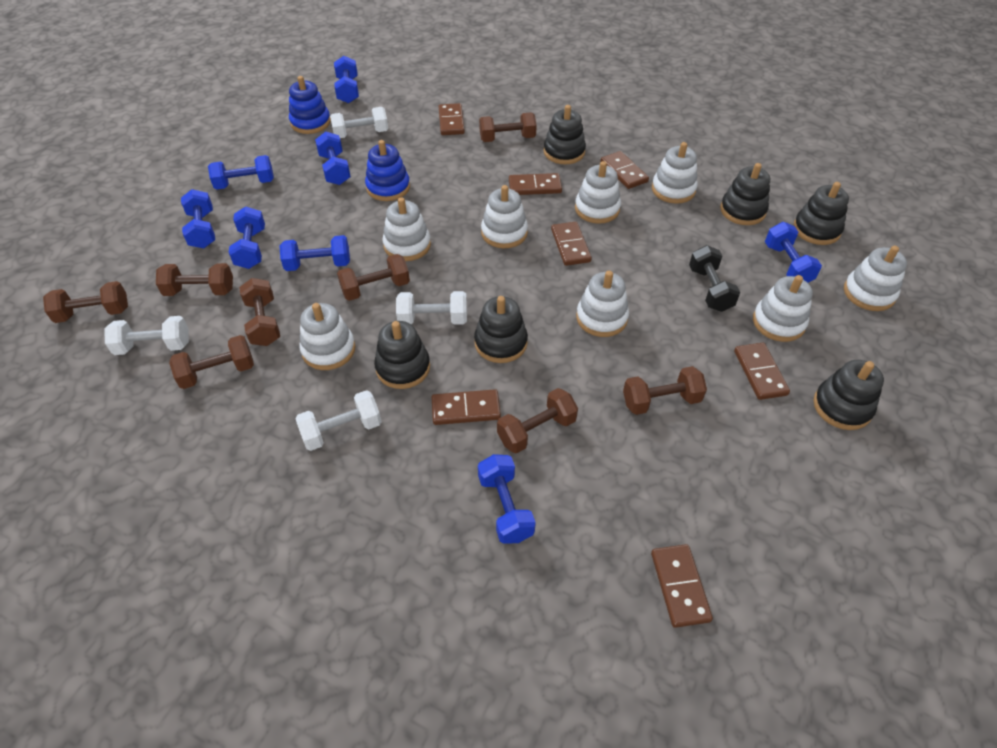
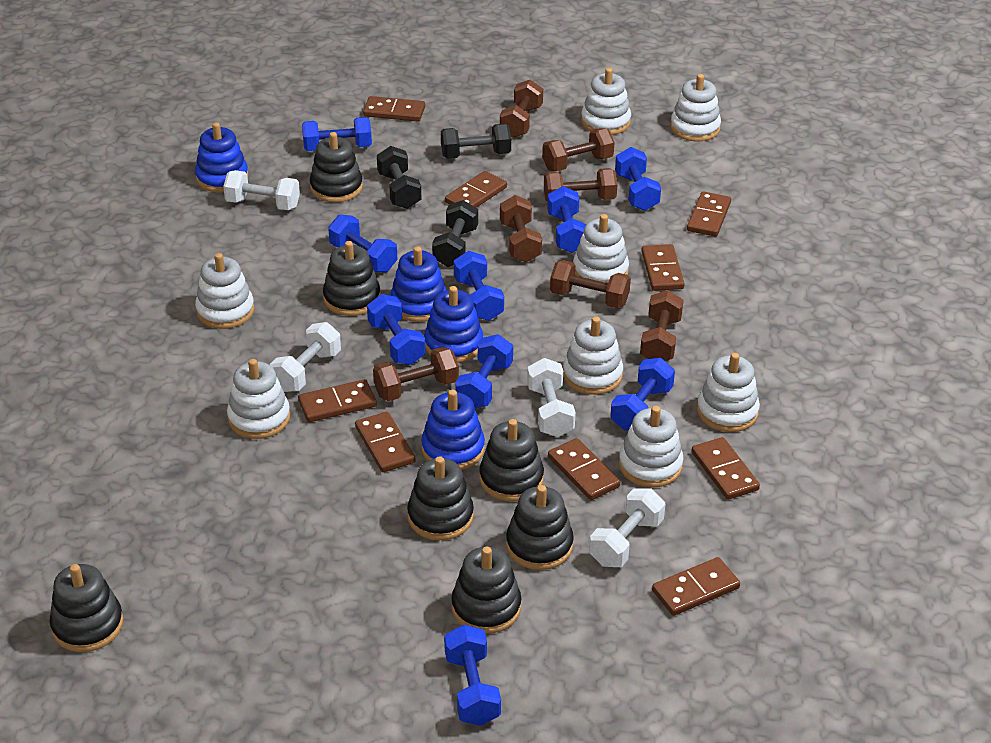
black dumbbell: [689,245,740,312] = 1 -> [377,146,421,209] [432,200,478,267] [441,124,511,159] = 3
black stacking toy: [374,321,430,389] [474,296,528,363] [543,105,586,164] [720,163,770,225] [793,182,849,245] [814,360,884,430] = 6 -> [49,564,123,652] [310,132,363,203] [323,241,380,316] [407,456,474,540] [451,547,521,634] [479,419,544,501] [506,485,574,570] = 7
blue dumbbell: [181,189,215,248] [208,155,274,190] [229,206,265,269] [279,235,350,271] [315,132,351,185] [334,56,359,103] [478,454,536,544] [765,222,822,283] = 8 -> [302,117,372,151] [328,215,397,272] [367,294,425,365] [444,625,501,726] [454,251,504,321] [455,334,513,408] [547,186,586,253] [610,358,675,431] [615,147,661,211] = 9
blue stacking toy: [289,76,331,134] [365,140,410,201] = 2 -> [195,122,249,192] [390,246,446,322] [421,390,485,470] [424,286,483,363] = 4
brown domino: [432,389,501,425] [439,103,465,135] [509,173,562,195] [551,222,592,266] [600,151,649,189] [651,544,713,628] [734,343,790,400] = 7 -> [298,379,377,422] [355,412,416,472] [363,96,425,122] [445,171,507,208] [548,438,620,500] [641,244,685,291] [652,557,740,616] [687,191,731,237] [692,437,760,500] = 9
brown dumbbell: [43,281,128,323] [156,263,233,296] [169,335,254,389] [239,278,280,346] [337,254,410,301] [479,113,537,142] [497,388,578,454] [623,366,707,415] = 8 -> [373,347,459,401] [500,80,543,138] [500,195,542,262] [542,128,615,171] [544,168,617,202] [550,260,631,308] [640,290,683,361] = 7

